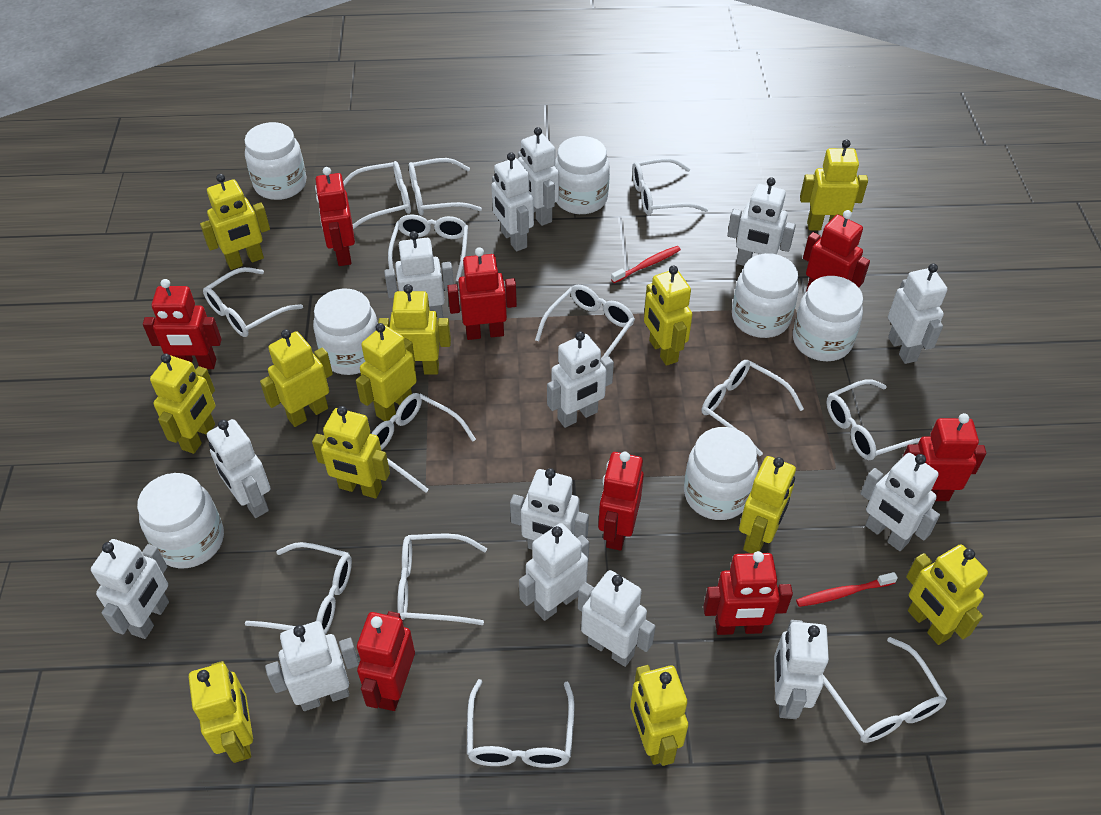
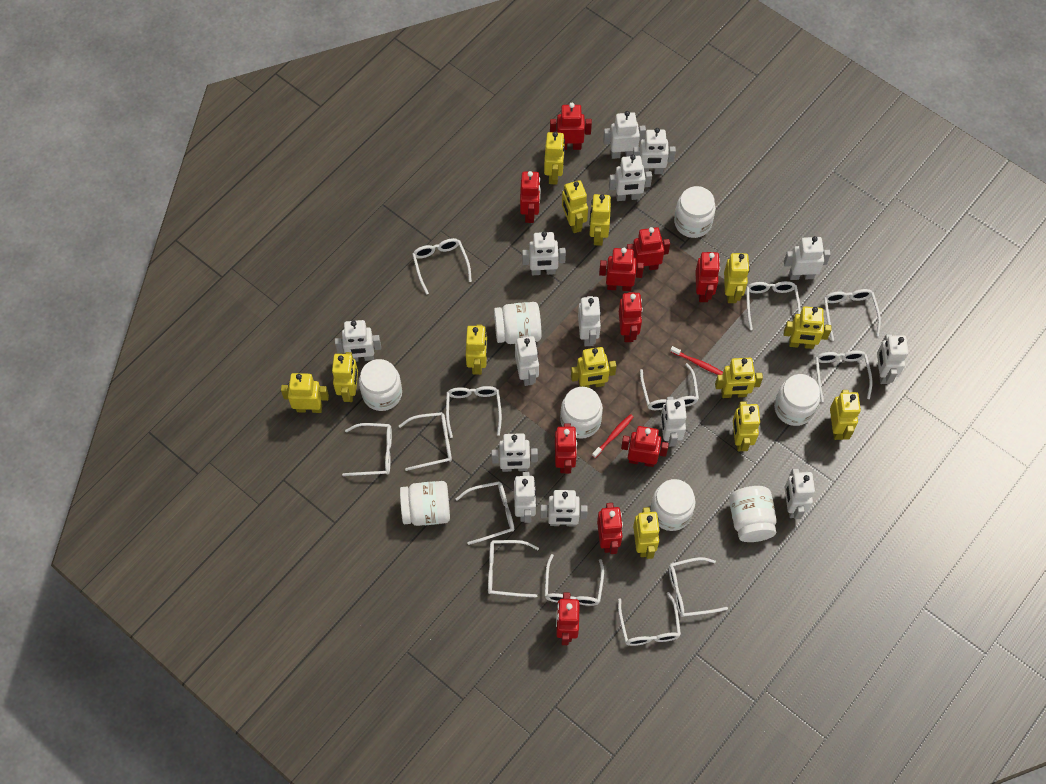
red robot: [143,279,222,369] [315,167,355,266] [357,611,415,711] [447,247,517,340] [598,452,644,551] [703,551,793,635] [803,210,870,292] [903,413,986,501] = 8 -> [520,171,540,223] [550,103,592,150] [555,423,577,474] [556,592,580,645] [597,503,623,554] [599,248,644,291] [619,292,643,342] [621,426,669,467] [626,227,670,270] [695,252,720,302] = 10
white jar: [137,473,224,568] [244,122,307,200] [313,289,378,375] [554,136,610,214] [684,427,758,520] [732,253,799,338] [793,276,863,361] = 7 -> [359,359,402,411] [400,481,450,526] [494,302,542,344] [560,387,603,439] [650,479,696,531] [674,186,716,238] [729,486,777,542] [774,374,820,426] = 8
yellow robot: [150,354,215,454] [189,661,253,763] [200,174,270,270] [260,329,333,427] [312,406,390,499] [356,323,417,421] [378,284,451,375] [630,665,688,766] [644,265,693,366] [739,456,796,553] [800,139,868,230] [906,544,988,645] = 12 -> [281,373,329,413] [332,352,358,402] [466,324,488,375] [544,132,565,185] [562,180,588,233] [571,347,616,388] [589,194,611,246] [633,507,660,559] [715,358,763,398] [724,253,750,303] [733,401,760,451] [784,306,831,349] [830,390,861,440] = 13

